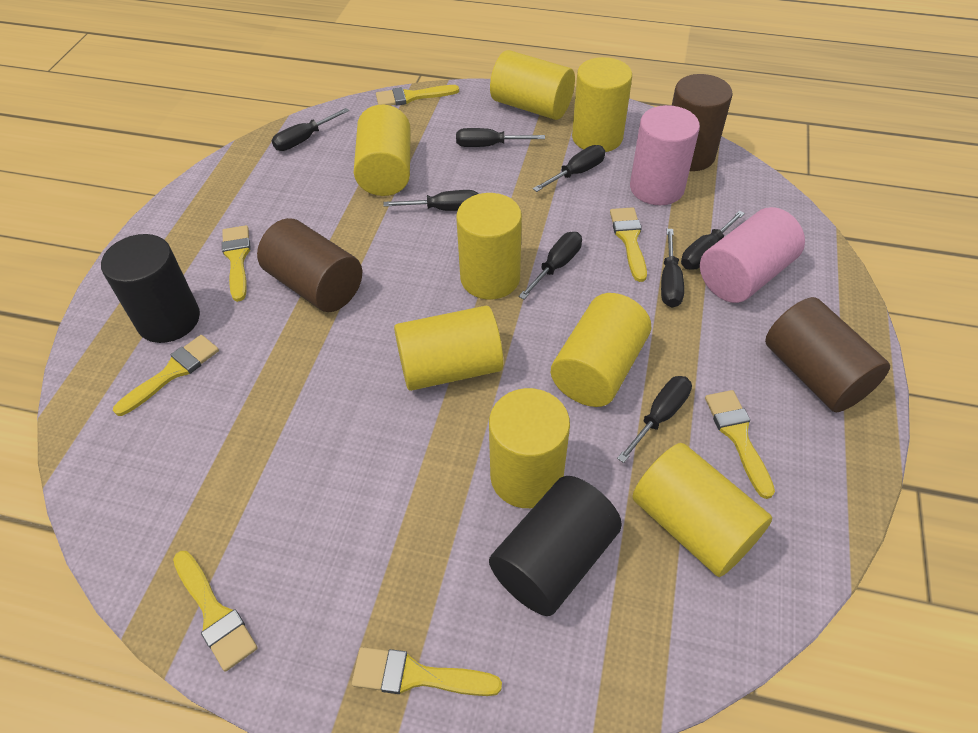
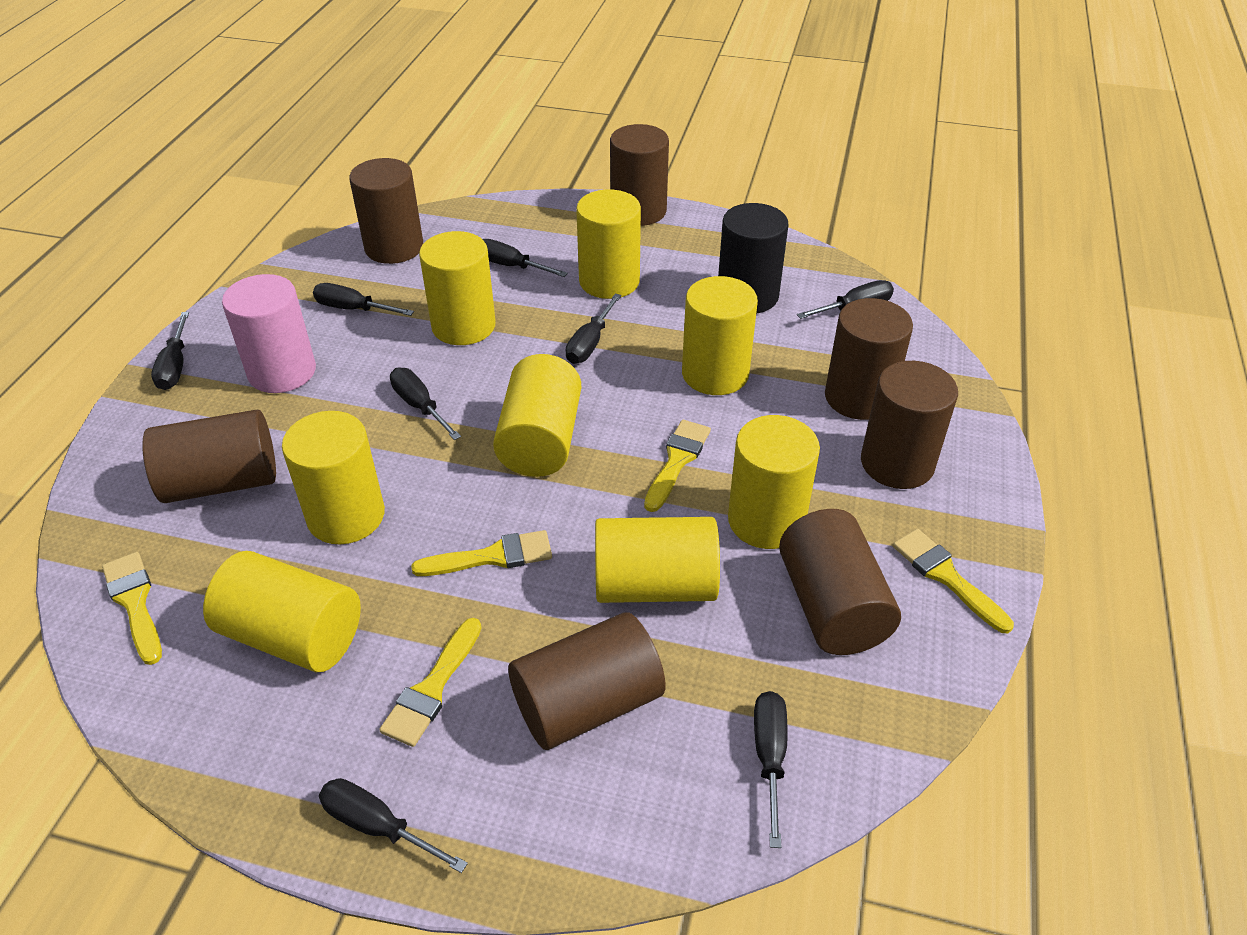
black cylinder: [101,234,200,343] [489,476,622,616] = 2 -> [718,203,789,313] = 1
brown cylinder: [257,218,362,312] [672,74,733,171] [765,297,890,412] = 3 -> [142,410,276,503] [349,158,423,264] [508,612,666,750] [610,124,669,226] [779,509,901,655] [825,298,913,420] [861,361,958,489] = 7
pink cylinder: [630,105,700,205] [700,207,805,303] = 2 -> [222,274,316,393] = 1
yellow brush: [113,335,219,416] [173,551,258,671] [222,225,251,302] [352,647,502,696] [376,85,459,106] [610,207,647,282] [705,390,775,499] = 7 -> [102,552,162,665] [379,618,482,747] [411,530,552,576] [644,420,711,512] [893,529,1014,633] = 5

